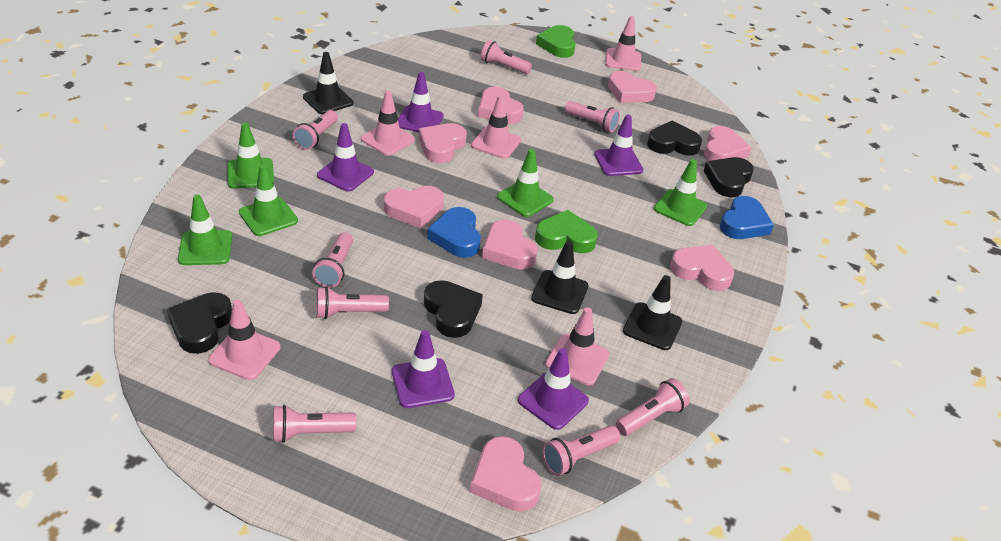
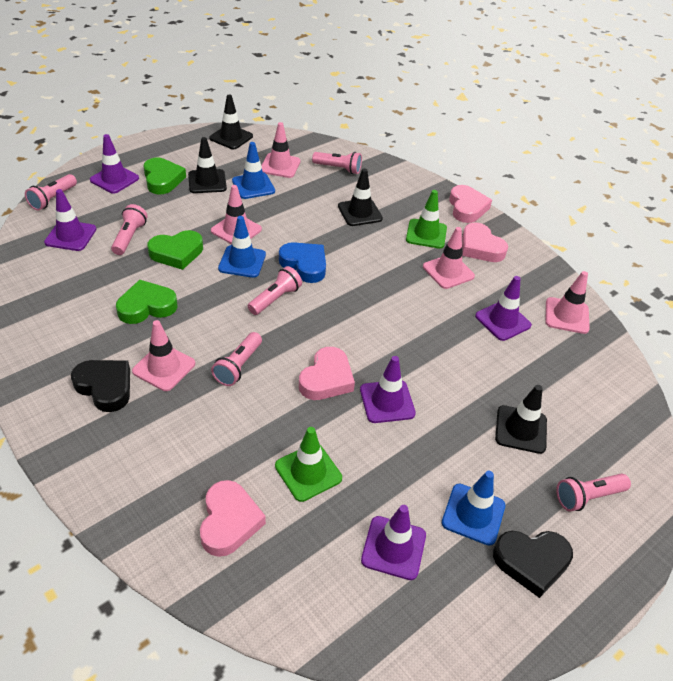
black heart: [167,292,232,354] [424,280,483,338] [647,121,702,156] [704,157,754,197] = 4 -> [71,360,130,412] [493,531,573,598] = 2
black traffic cone: [303,52,353,114] [531,241,588,314] [623,275,682,350] = 3 -> [188,137,227,193] [209,94,253,149] [338,168,383,226] [495,385,547,454] = 4
blue heart: [427,207,481,258] [720,196,774,239] = 2 -> [279,242,326,283] = 1
blue traffic cone: none = 0 -> [218,216,266,278] [232,142,275,199] [442,471,505,546] = 3
green heart: [535,210,598,253] [536,25,576,58] = 2 -> [116,280,178,324] [143,158,186,194] [147,230,203,270] = 3
green traffic cone: [178,195,232,265] [227,122,274,189] [239,164,298,236] [497,149,554,217] [654,159,707,226] = 5 -> [275,427,342,502] [406,190,447,249] = 2
pink flashlight: [273,405,356,443] [293,110,338,150] [312,232,353,288] [316,286,389,319] [481,40,532,74] [542,425,620,476] [565,101,620,132] [616,378,690,436] = 8 -> [25,174,77,210] [111,204,148,255] [211,332,262,386] [248,266,302,315] [312,152,362,174] [556,474,631,511] = 6
pink heart: [384,186,444,228] [419,123,467,163] [470,436,542,512] [478,87,524,124] [482,219,538,270] [608,71,657,103] [670,245,734,291] [704,126,751,161] = 8 -> [200,480,266,557] [299,347,355,400] [449,185,492,223] [462,223,508,262] = 4

